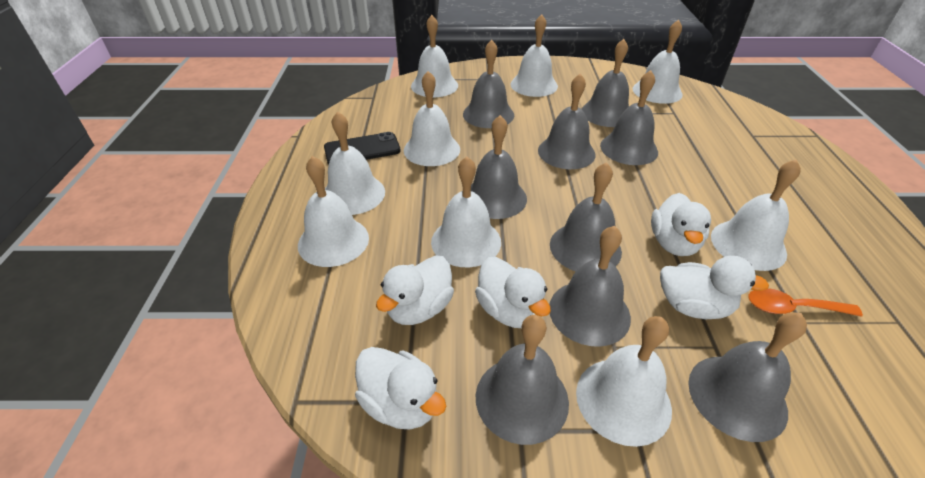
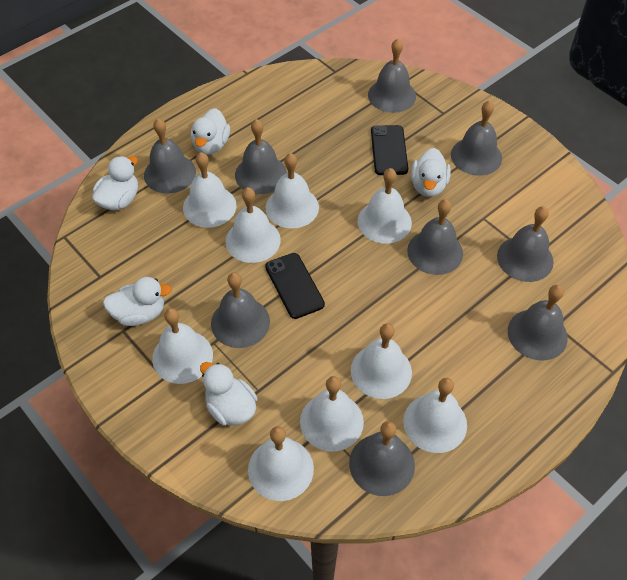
black phone: [324,132,401,164] = 1 -> [265,253,325,319] [371,125,408,175] = 2
orange spoon: [748,288,863,317] = 1 -> none = 0

